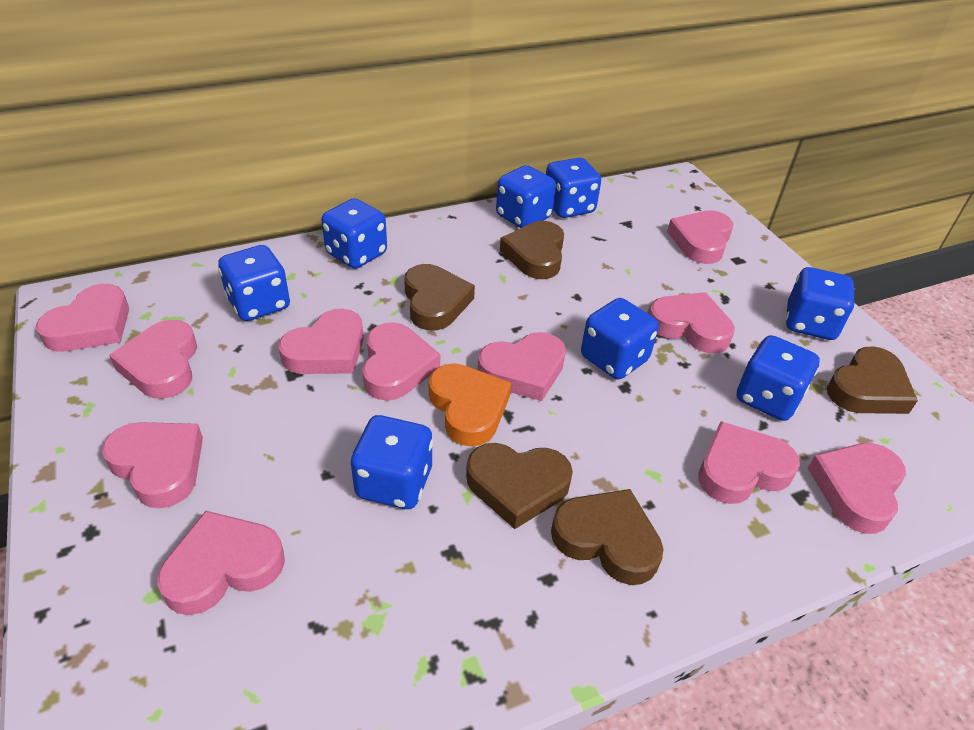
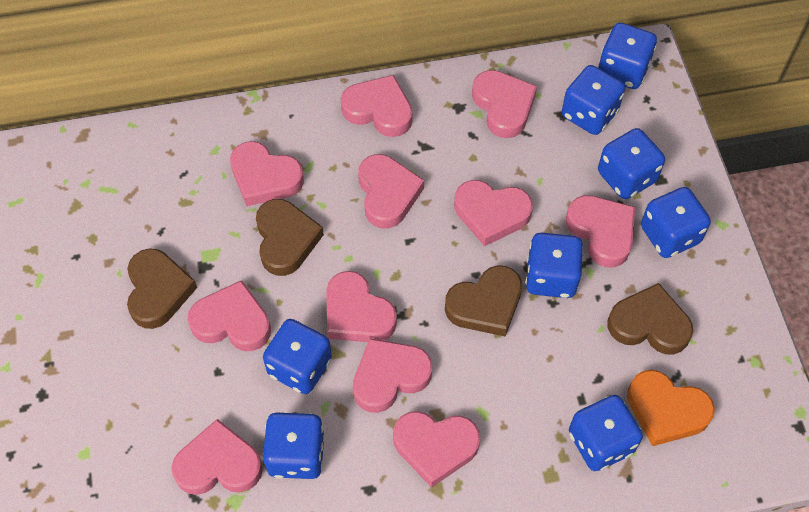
brown heart: [404,264,475,331] [466,443,573,529] [500,221,564,279] [551,489,664,585] [827,346,918,414] = 5 -> [127,248,197,329] [256,199,324,276] [445,265,522,337] [608,283,693,355] = 4

